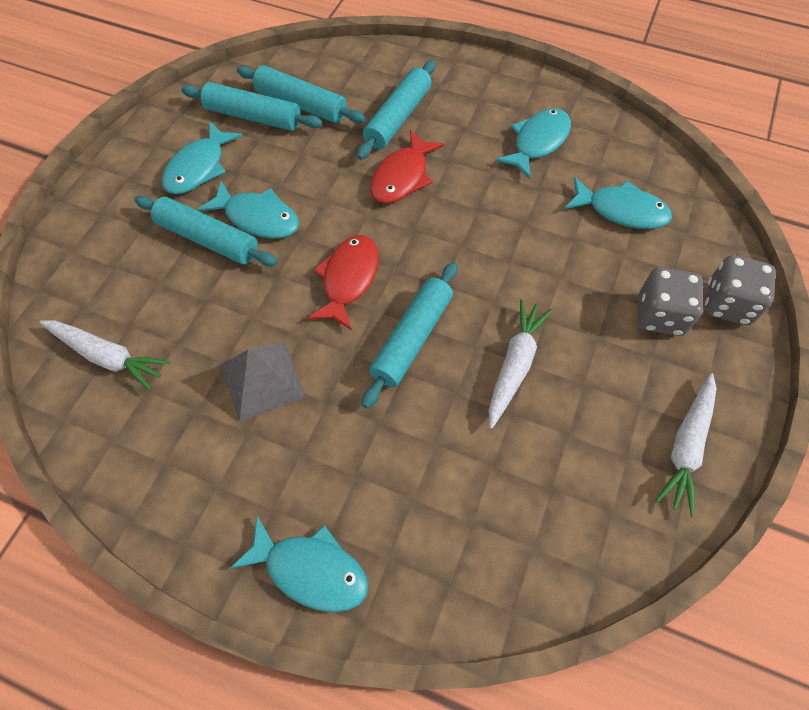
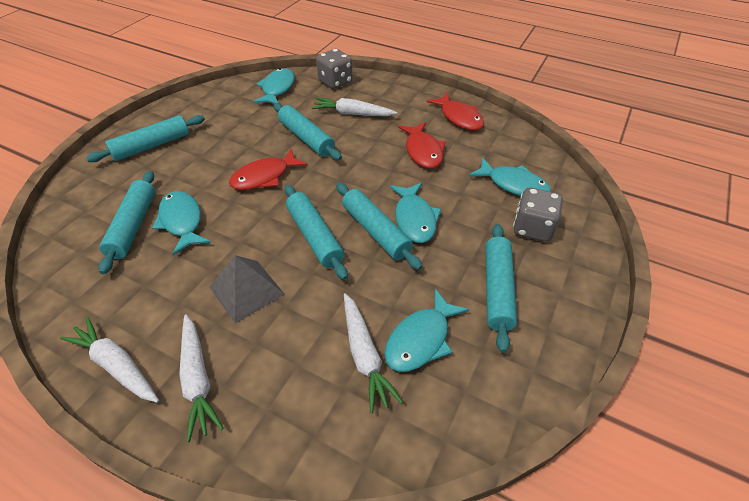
red fish: [307,235,379,331] [370,130,445,204] = 2 -> [229,149,308,190] [398,122,446,168] [426,93,484,131] = 3
turquoise rolling pin: [134,195,278,267] [181,82,322,131] [237,65,366,123] [357,60,436,160] [362,262,458,408] = 5 -> [86,115,205,162] [99,171,155,274] [273,103,342,160] [285,185,348,280] [336,183,422,270] [485,224,517,353] = 6
white carrot: [39,321,170,391] [489,299,553,429] [655,373,717,517] = 3 -> [60,317,159,403] [179,314,224,442] [311,98,397,116] [344,293,403,413] = 4

